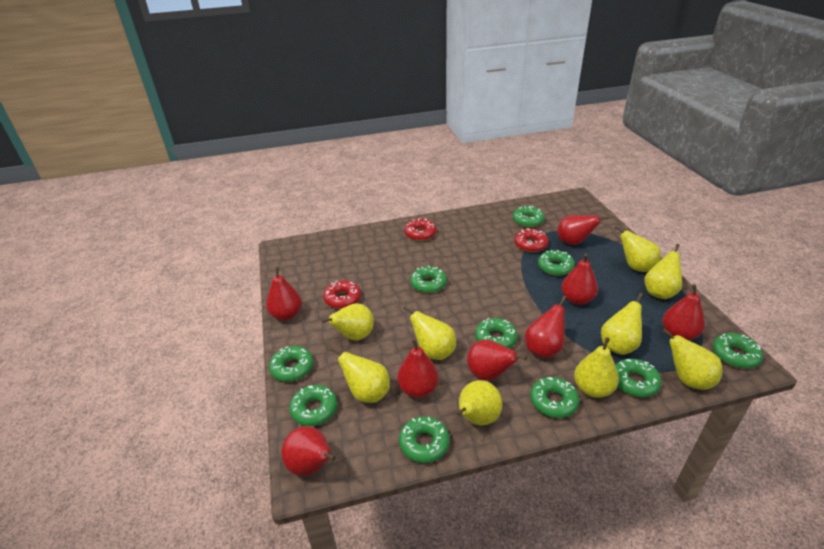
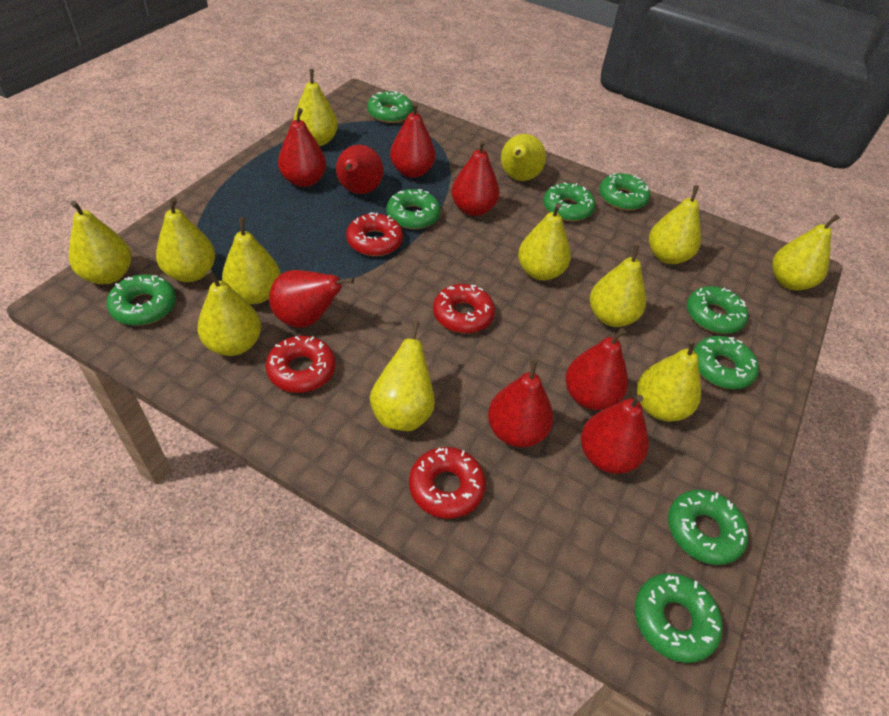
green donut: [269,346,313,382] [289,385,337,426] [399,416,450,463] [410,266,447,293] [475,318,517,348] [513,206,545,227] [530,377,579,418] [538,250,575,276] [615,359,662,397] [713,333,763,369] = 10 -> [107,274,176,326] [367,91,413,123] [387,189,441,229] [543,182,595,221] [599,173,650,210] [635,573,723,663] [668,489,749,565] [687,286,748,334] [694,336,759,389] = 9
red donut: [323,281,361,309] [404,218,437,241] [514,228,549,252] = 3 -> [266,336,336,393] [346,212,403,256] [409,447,486,519] [433,284,495,333] = 4
yellow pear: [322,303,374,340] [330,347,390,403] [403,306,456,360] [457,380,502,426] [574,337,619,398] [601,293,643,355] [615,226,661,272] [644,244,682,299] [662,329,722,390] = 9 -> [69,201,132,284] [156,197,215,282] [197,269,261,356] [222,217,281,304] [293,69,338,146] [370,320,435,431] [501,134,546,181] [518,203,571,281] [590,244,646,327] [637,339,701,422] [649,185,701,264] [772,214,840,290] = 12

